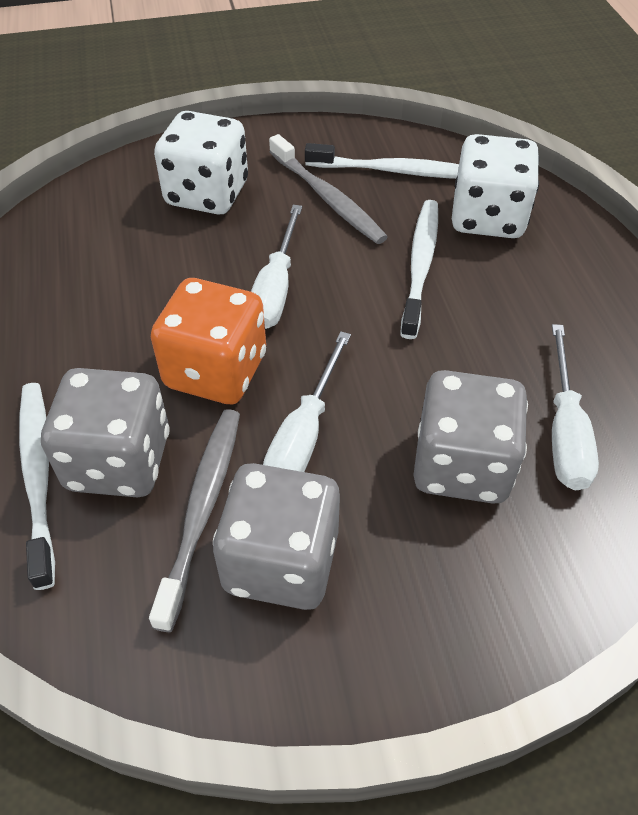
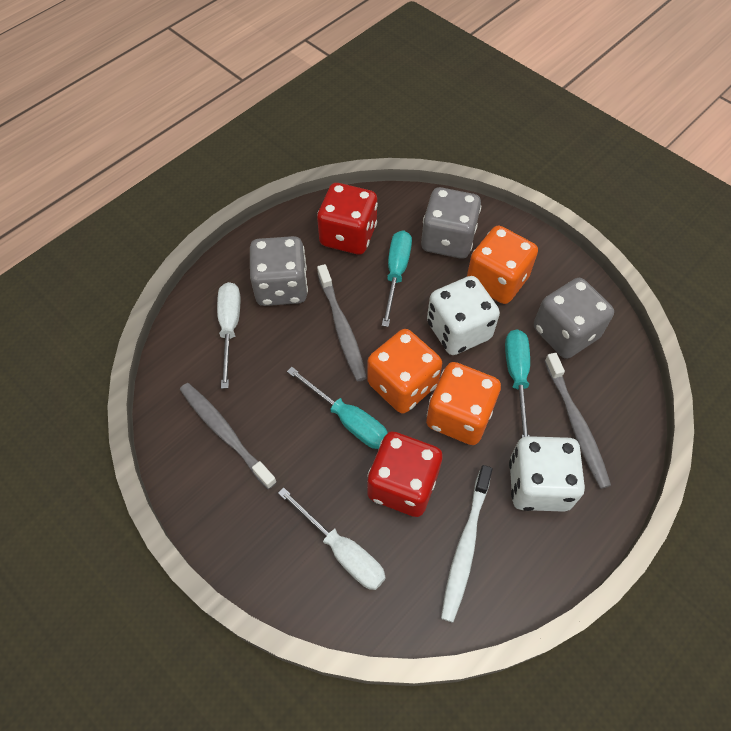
grey toothbrush: [149,409,240,632] [269,134,388,244] = 2 -> [180,383,277,489] [317,264,367,381] [544,353,611,489] = 3
orange dice: [151,278,266,404] = 1 -> [367,329,442,414] [426,362,501,445] [467,226,538,304] = 3
red dice: none = 0 -> [317,183,378,255] [367,431,443,517] = 2
turquoise screwdriver: none = 0 -> [287,367,387,449] [382,230,412,327] [505,330,530,438] = 3
white screwdriver: [251,205,302,329] [263,331,351,472] [552,324,599,490] = 3 -> [217,282,240,389] [278,487,386,590] = 2
white toothbrush: [19,383,55,590] [305,143,459,179] [400,200,438,339] = 3 -> [441,465,493,622] = 1

